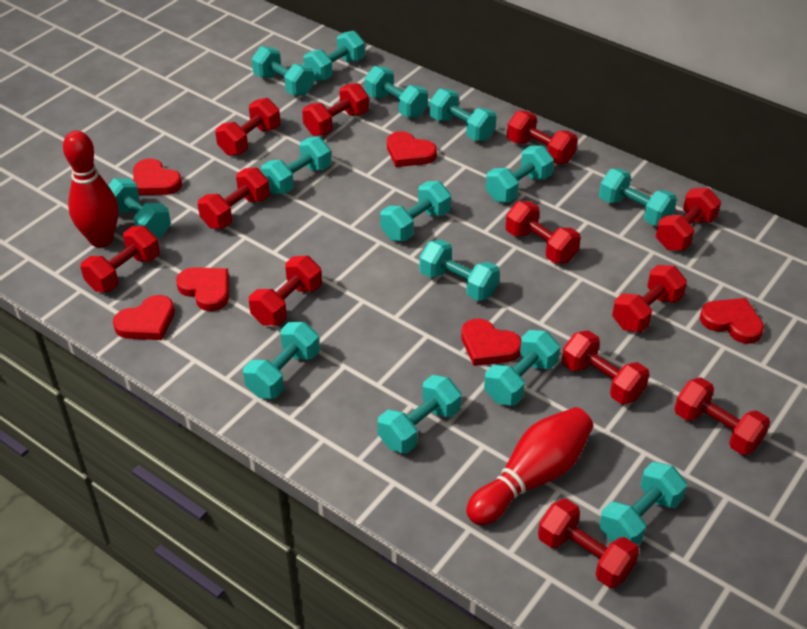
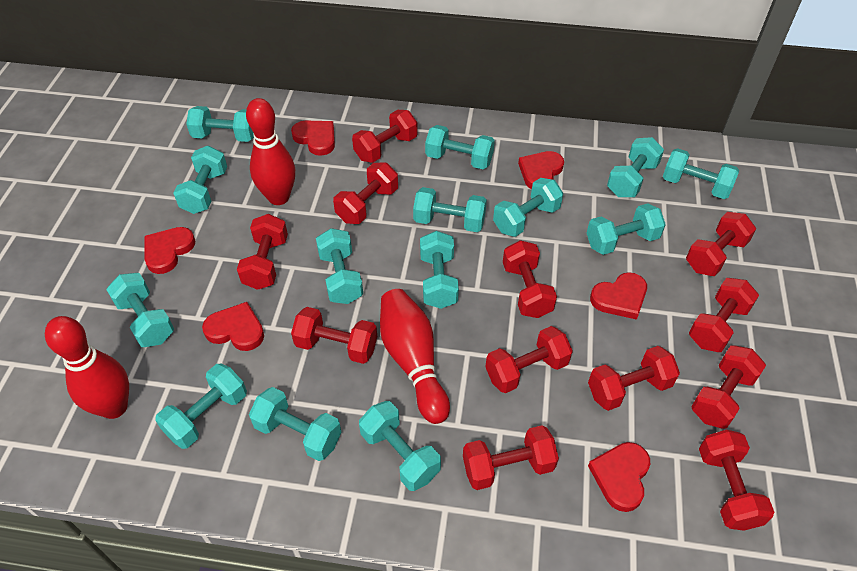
red bowling pin: [63,131,118,247] [466,407,593,525] = 2 -> [45,316,129,419] [246,98,295,205] [380,289,450,424] = 3

